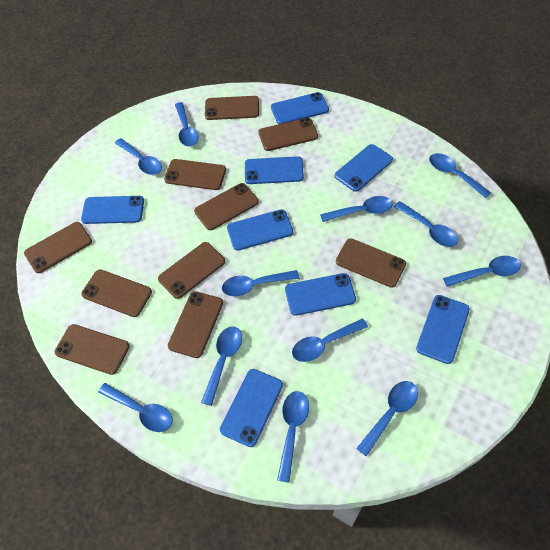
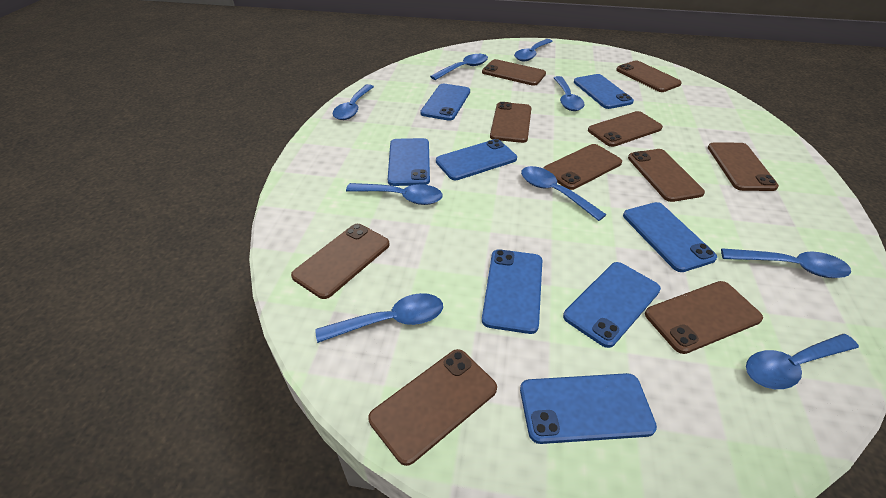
blue spoon: [98,383,172,432] [115,138,162,175] [175,102,199,147] [201,326,242,406] [222,270,300,296] [277,391,309,483] [292,318,368,362] [320,196,393,222] [356,381,418,456] [394,201,458,247] [429,153,491,198] [443,256,521,287] = 12 -> [315,293,443,343] [333,84,374,120] [346,183,443,205] [430,54,488,80] [514,39,553,61] [521,166,607,221] [554,76,585,111] [721,248,851,278] [746,334,859,389] = 9

